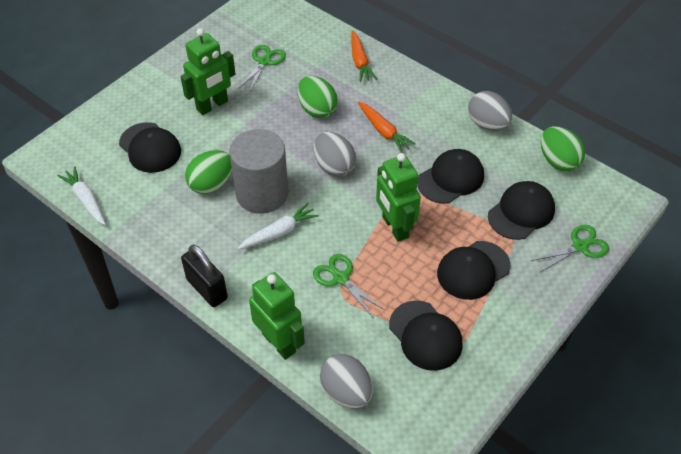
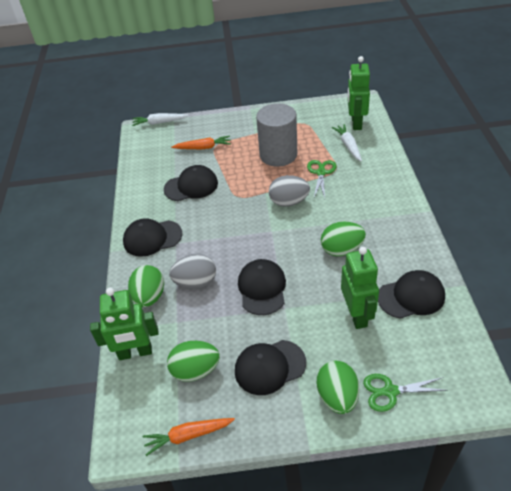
black padlock: [181,245,228,307] = 1 -> none = 0
green egg: [185,150,232,194] [298,76,338,118] [541,126,585,171] = 3 -> [128,265,164,307] [167,341,220,382] [317,361,359,414] [321,221,366,256] = 4
green scissors: [238,45,286,92] [313,254,385,318] [531,225,609,272] = 3 -> [307,160,337,198] [363,374,448,412] = 2
grey egg: [314,132,356,177] [320,354,373,409] [468,91,513,131] = 3 -> [169,254,216,289] [269,175,310,207] = 2

